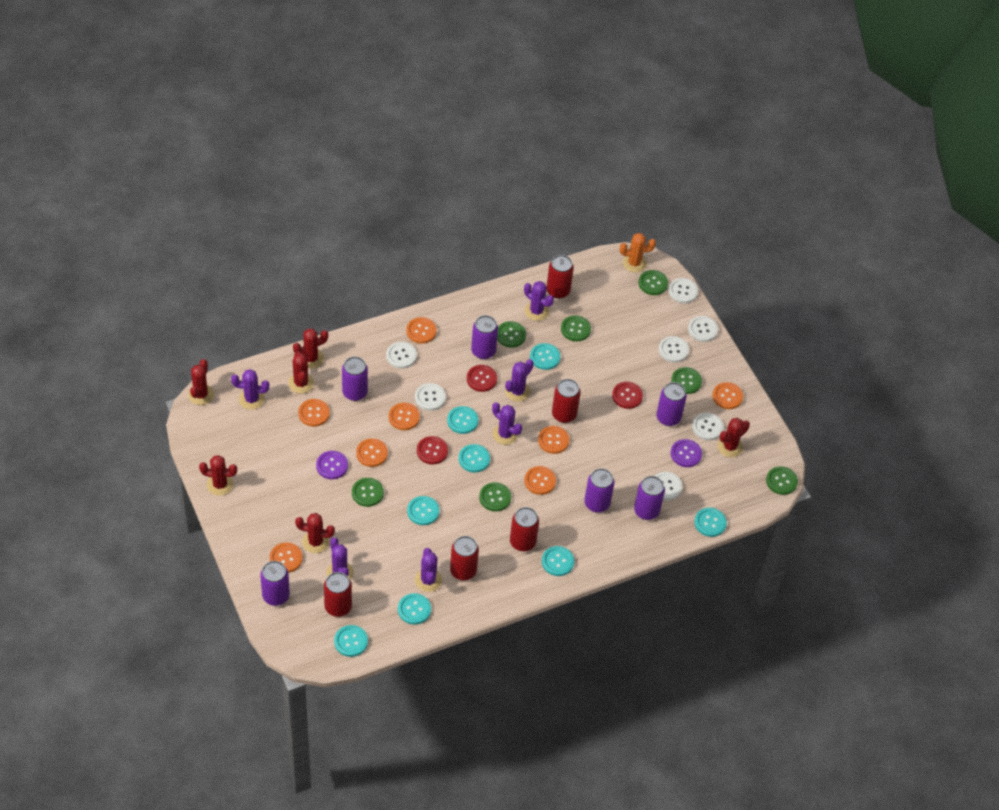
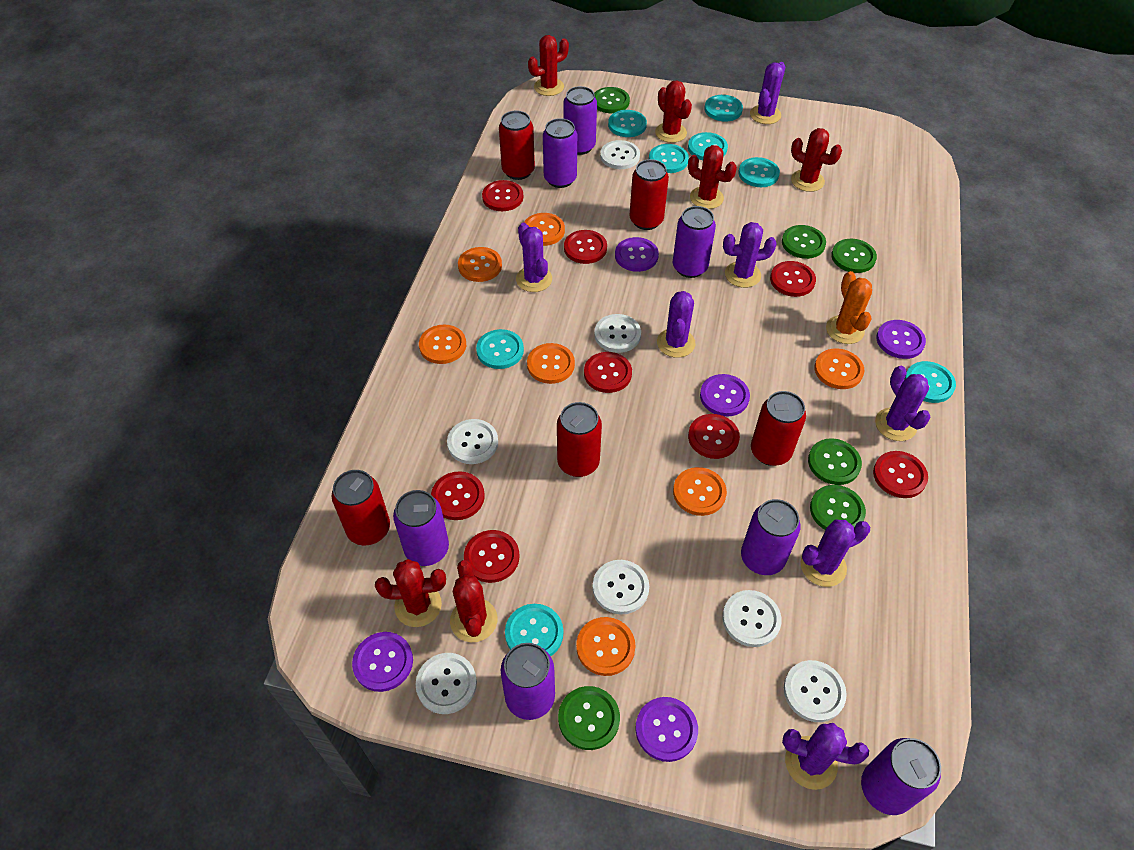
green button: [352,478,384,507] [479,482,511,512] [497,321,526,348] [561,315,591,342] [638,270,668,295] [671,367,702,394] [766,466,798,495] = 7 -> [558,686,620,750] [594,87,630,113] [782,225,826,259] [808,438,862,485] [810,485,866,530] [831,239,877,273] = 6
orange button: [270,543,303,573] [298,399,330,427] [356,438,388,467] [389,403,420,430] [406,317,437,344] [524,466,556,495] [538,426,570,454] [712,382,743,409] = 8 -> [419,324,466,364] [458,247,502,282] [524,213,565,246] [527,343,575,384] [576,617,636,676] [673,467,727,516] [814,348,864,389] = 7
purple button: [316,451,348,479] [671,439,702,467] = 2 -> [352,632,413,692] [615,237,659,272] [636,697,698,762] [700,374,750,417] [876,320,926,359] = 5
purple cactus: [231,369,269,410] [326,538,354,580] [415,548,442,592] [492,402,522,445] [505,359,534,402] [524,281,554,321] = 6 -> [516,223,552,292] [657,291,695,358] [723,222,777,288] [750,62,785,124] [782,723,869,790] [800,520,870,587] [875,366,931,441] = 7
purple can: [260,561,290,606] [342,357,368,401] [471,315,498,359] [584,468,614,513] [634,476,665,520] [656,382,687,426] = 6 -> [393,490,449,566] [501,643,555,720] [543,118,577,188] [563,86,597,155] [673,206,716,278] [741,499,801,575] [861,738,941,815] = 7
red button: [417,436,448,464] [467,365,497,392] [612,382,643,409] = 3 -> [431,471,485,520] [464,530,519,583] [482,180,523,211] [564,230,607,264] [584,352,632,393] [688,414,740,459] [770,261,816,297] [873,451,928,498] = 8

